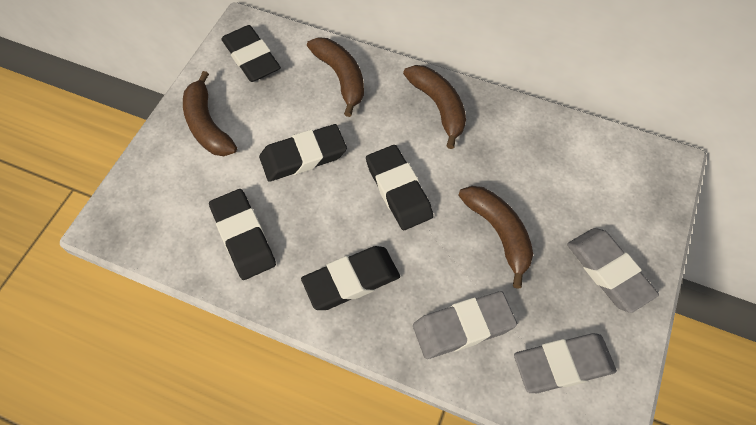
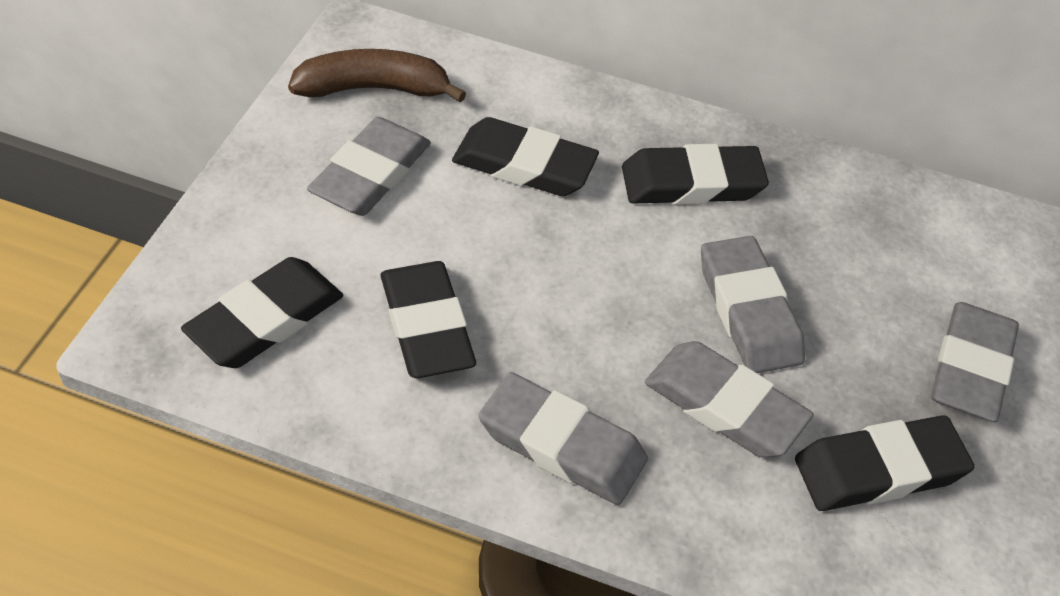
brown banana: [183,71,237,156] [307,37,364,117] [403,65,466,149] [458,186,533,289] = 4 -> [288,49,466,103] = 1
grey eraser: [413,291,517,359] [514,333,617,393] [567,228,659,313] = 3 -> [307,117,431,216] [478,372,648,505] [645,341,814,458] [701,236,805,373] [931,302,1019,422] = 5

